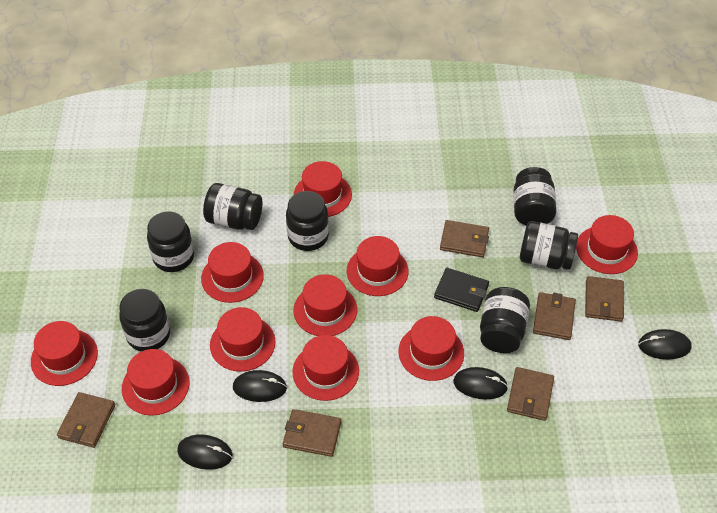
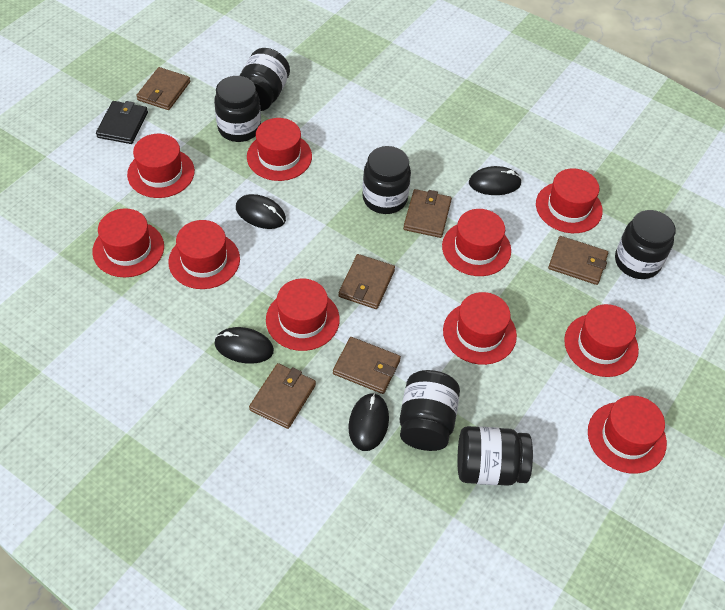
black jar: [119,289,170,352] [147,211,194,272] [203,183,262,230] [286,191,329,251] [480,287,530,353] [513,167,556,226] [520,221,578,270] = 7 -> [214,76,261,142] [240,48,290,111] [362,146,411,214] [400,370,460,451] [457,426,533,486] [615,210,676,279] = 6

